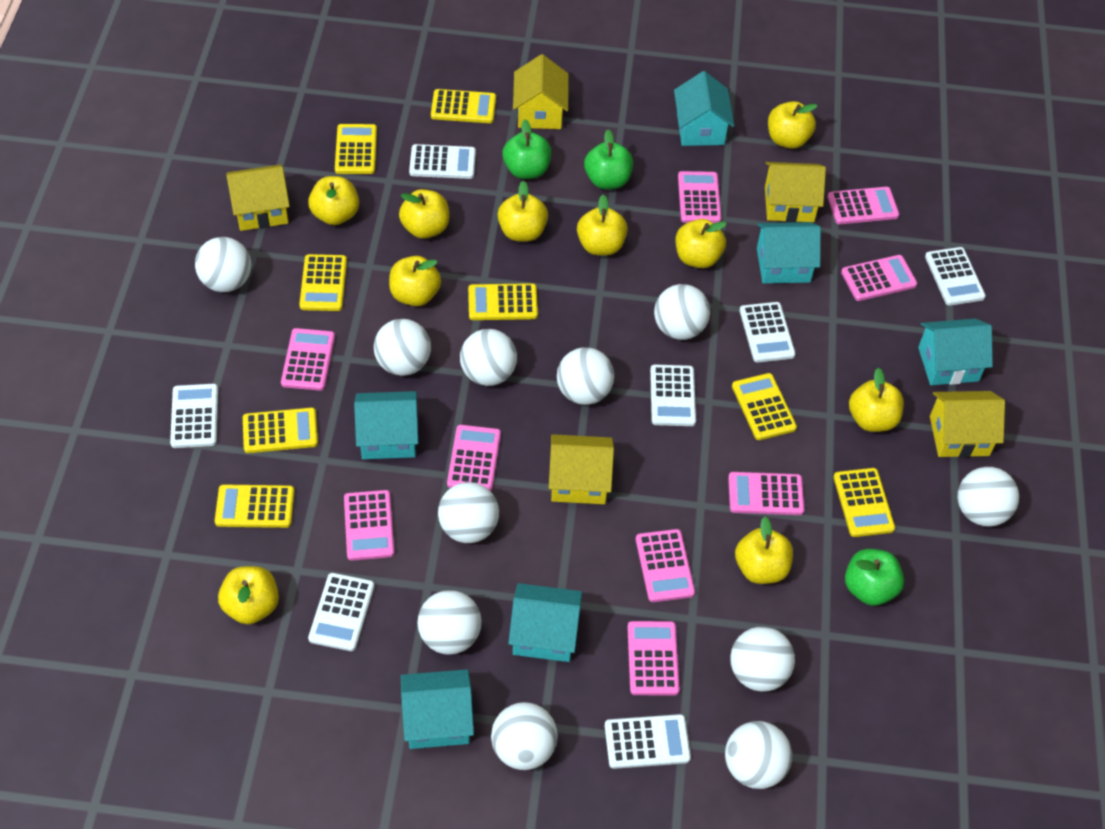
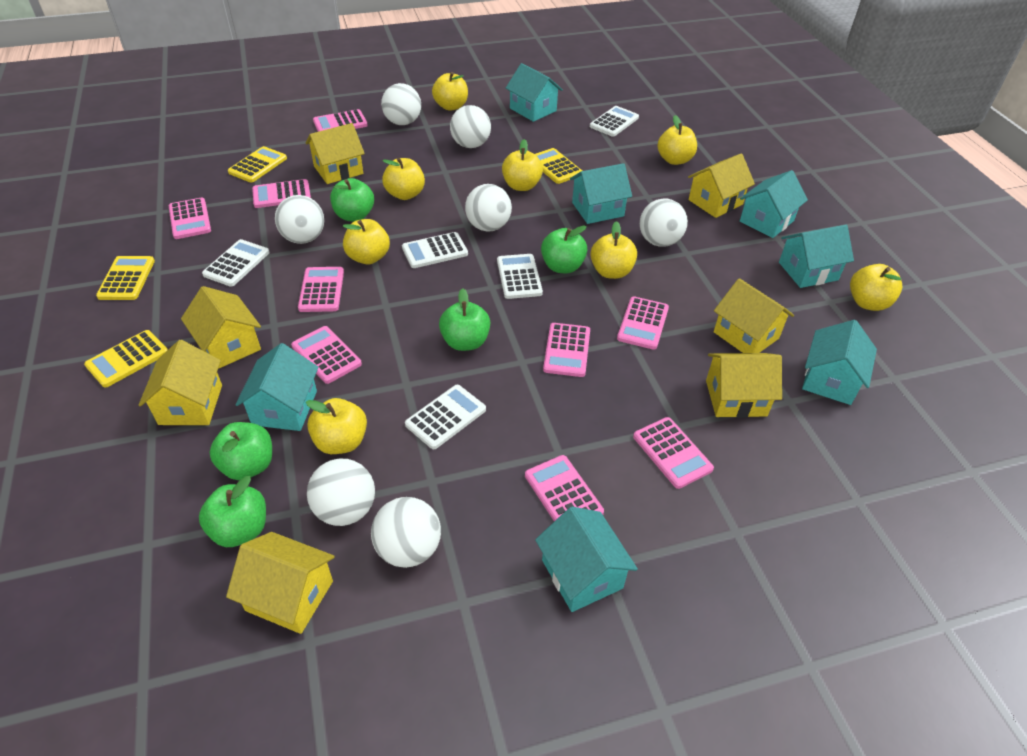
green apple: [503,119,551,179] [584,130,633,189] [845,549,904,606] = 3 -> [199,476,266,547] [209,422,272,480] [330,178,374,221] [439,288,490,351] [541,226,587,273] = 5
turquoise house: [354,391,418,459] [401,669,474,749] [508,583,582,662] [674,71,734,146] [757,222,821,284] [918,319,993,385] = 6 -> [235,343,319,431] [506,63,563,122] [535,507,638,612] [570,163,632,224] [740,170,808,238] [779,225,854,288] [802,320,877,405] = 7
white ball: [195,237,251,292] [374,319,431,376] [417,590,482,655] [438,482,499,543] [460,329,517,386] [491,702,558,770] [557,347,614,405] [654,284,710,340] [725,721,792,789] [730,627,795,692] [958,467,1019,527] = 11 -> [275,195,324,244] [307,458,375,526] [371,497,441,568] [381,83,421,125] [450,105,491,148] [465,184,512,232] [640,199,688,247] = 7
white calculator: [170,384,218,448] [308,573,375,651] [409,144,476,179] [605,714,691,769] [650,364,696,426] [739,302,796,363] [925,247,986,306] = 7 -> [202,239,269,287] [402,232,468,268] [405,385,486,449] [497,254,543,299] [590,106,639,137] = 5
yellow apple: [218,566,279,624] [308,176,359,225] [389,256,441,306] [399,189,449,239] [497,181,548,242] [577,194,628,256] [675,219,727,268] [735,517,793,584] [768,101,818,149] [849,368,904,432] = 10 -> [306,398,367,454] [343,219,390,264] [382,157,425,200] [432,72,468,111] [502,139,543,191] [591,221,637,279] [657,115,697,165] [850,264,902,311] = 8
yellow calculator: [215,484,294,528] [243,408,318,453] [299,254,347,311] [335,124,377,174] [431,89,496,123] [468,283,538,320] [732,373,797,440] [833,468,895,537] = 8 -> [84,330,168,388] [96,256,155,300] [228,146,287,183] [535,148,582,184] = 4
yellow house: [227,164,290,231] [513,54,568,129] [549,434,614,504] [765,162,826,222] [930,391,1005,458] = 5 -> [139,340,222,425] [181,286,261,369] [226,532,335,634] [306,123,365,184] [688,154,755,218] [706,353,782,418] [714,278,794,353] = 7

